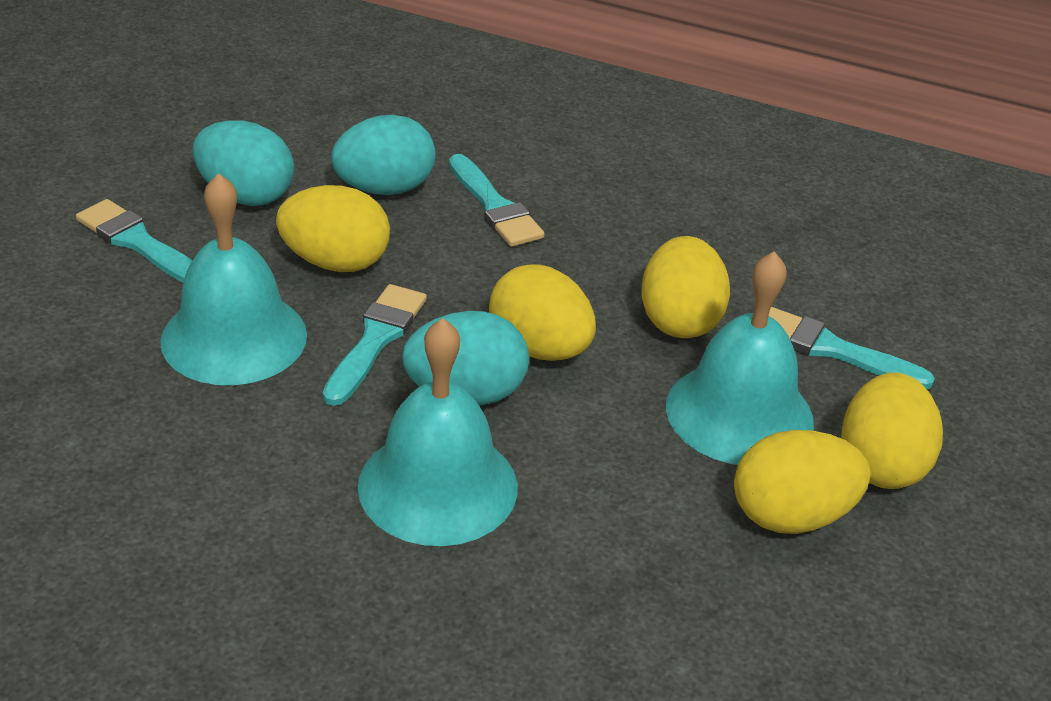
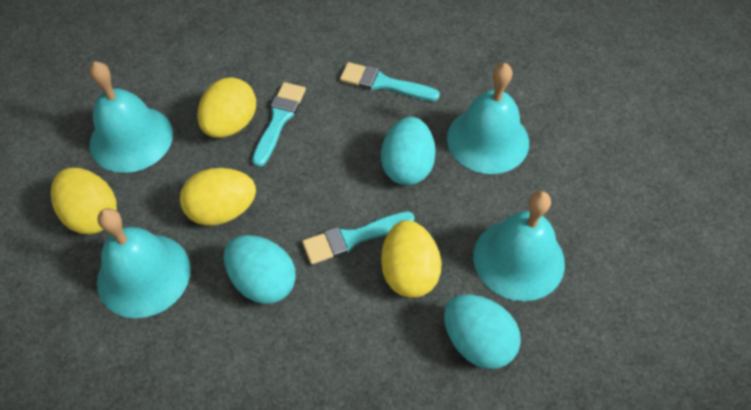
turquoise bell: [160,173,307,385] [358,318,518,546] [666,251,814,465] = 3 -> [89,61,173,173] [97,208,191,318] [447,63,529,174] [473,191,565,301] = 4
turquoise brush: [76,199,193,283] [323,284,427,406] [449,154,545,247] [768,307,935,389] = 4 -> [252,82,306,167] [302,211,415,264] [340,62,440,101] = 3
yellow egg: [276,185,390,272] [489,264,596,361] [641,236,730,338] [734,430,871,534] [841,372,943,489] = 5 -> [51,168,117,234] [180,168,256,226] [197,77,256,138] [381,220,442,298] = 4

